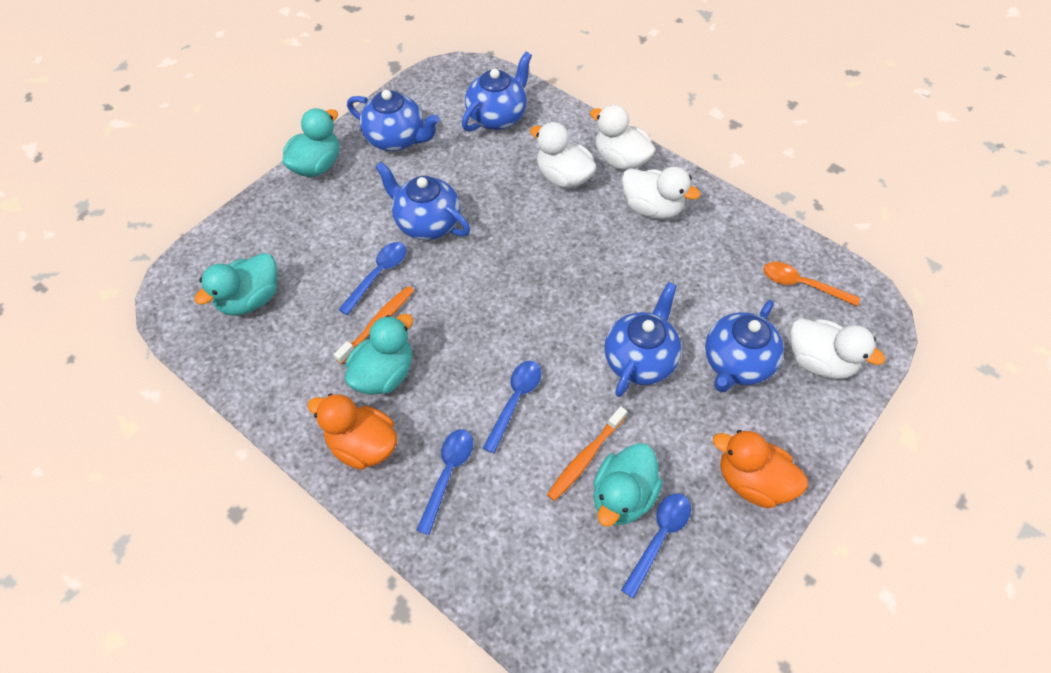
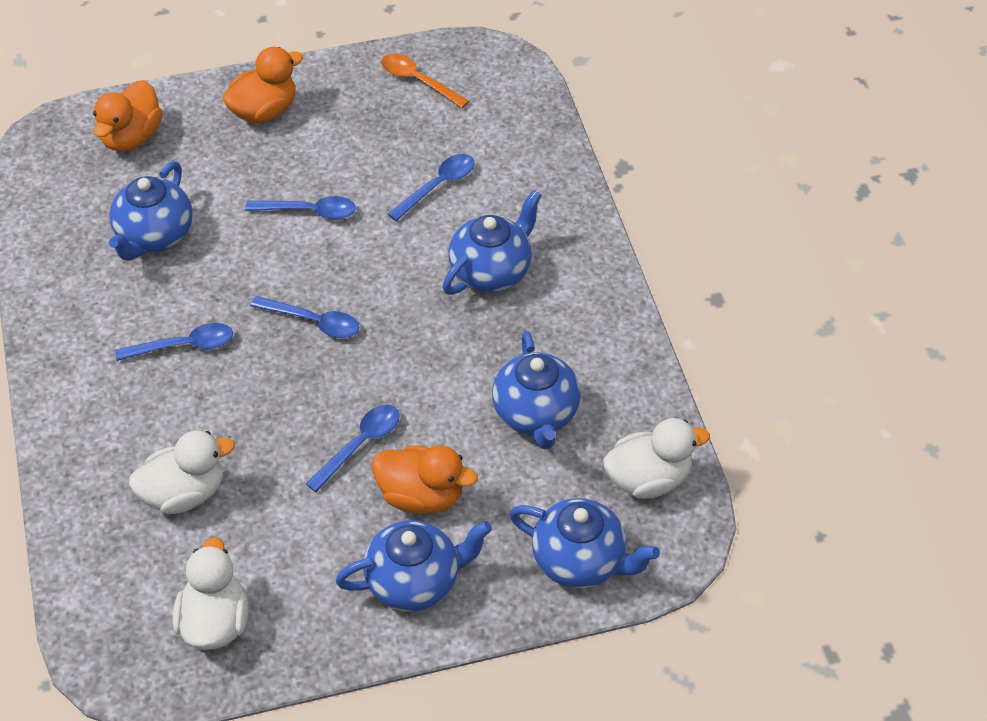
blue spoon: [338,242,406,315] [416,429,473,535] [483,361,542,454] [621,494,691,599] = 4 -> [115,323,233,361] [245,196,356,220] [251,296,359,338] [306,405,400,492] [388,154,475,221] = 5
orange duck: [307,394,397,470] [713,430,808,508] = 2 -> [93,80,163,151] [222,47,303,123] [372,445,478,514] = 3
orange toothbrush: [334,286,414,364] [547,406,627,501] = 2 -> none = 0
turquoise duck: [194,253,277,316] [282,108,339,177] [345,314,413,395] [593,443,663,527] = 4 -> none = 0
white duck: [530,122,596,188] [590,105,656,171] [622,167,700,219] [790,319,885,379] = 4 -> [129,430,235,514] [173,537,248,650] [603,418,710,499] = 3

